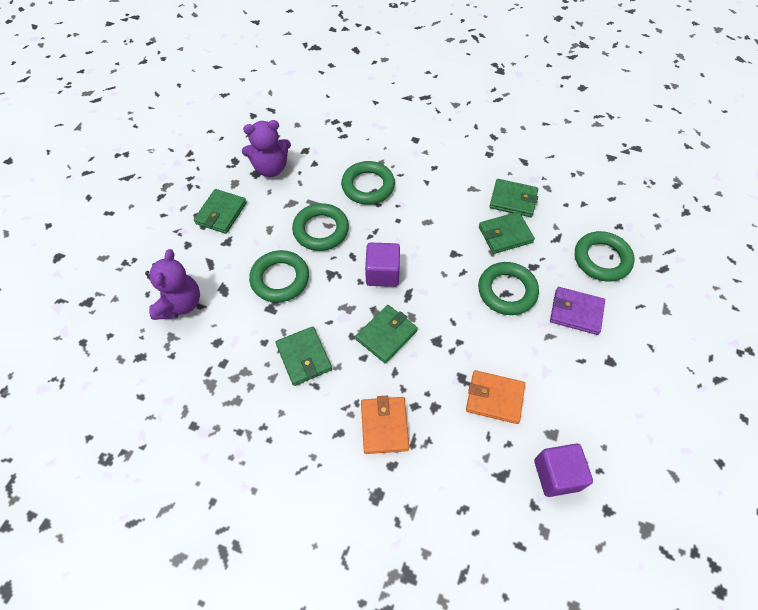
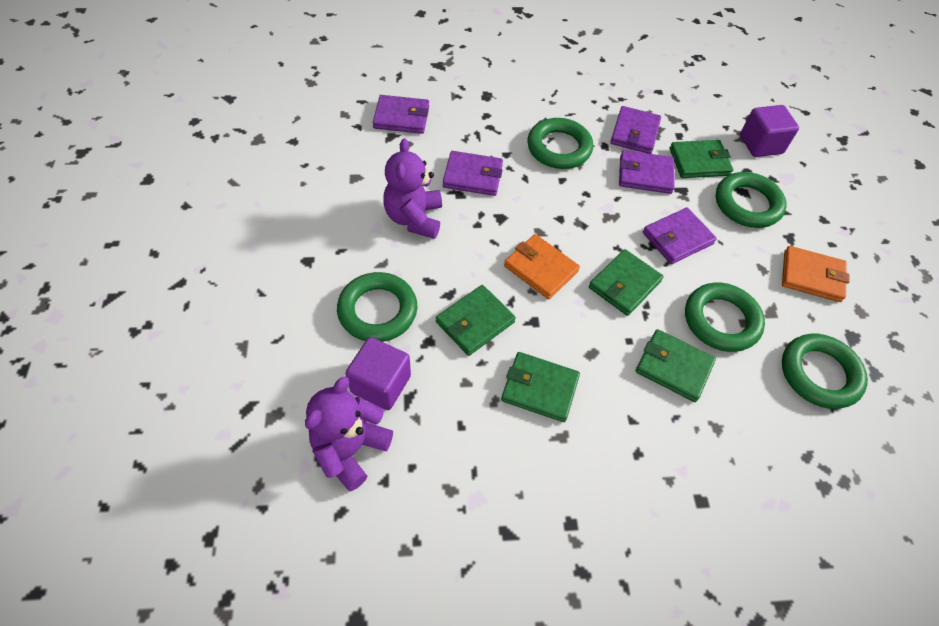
purple wallet: [550,287,605,335] = 1 -> [373,95,429,134] [443,151,503,196] [610,106,661,154] [619,150,675,194] [643,208,717,264] = 5

